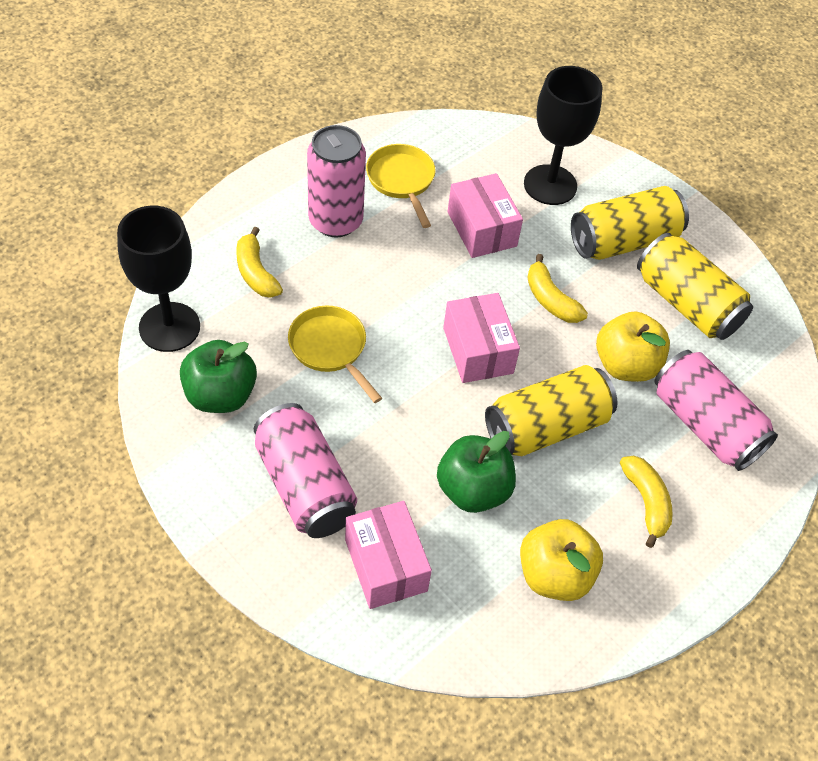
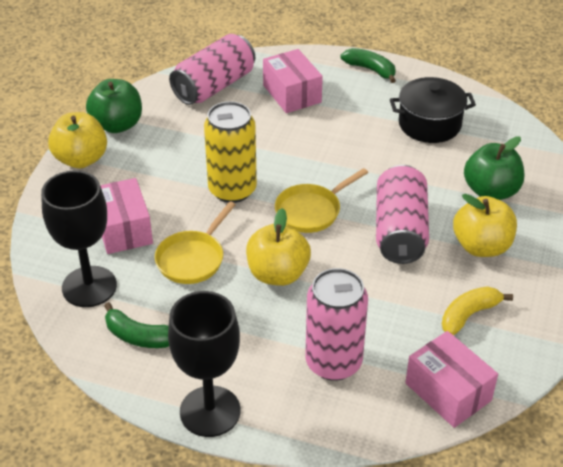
black pot: none = 0 -> [390,77,476,143] = 1
green banana: none = 0 -> [104,302,169,348] [340,48,396,83] = 2
yellow apple: [520,519,603,601] [596,312,670,382] = 2 -> [48,112,107,168] [246,208,311,286] [453,194,517,257] = 3
yellow banana: [236,227,283,298] [527,254,588,323] [620,456,673,548] = 3 -> [442,286,513,335] = 1
yellow can: [485,365,617,456] [571,186,689,260] [637,233,753,340] = 3 -> [204,101,257,203] = 1

